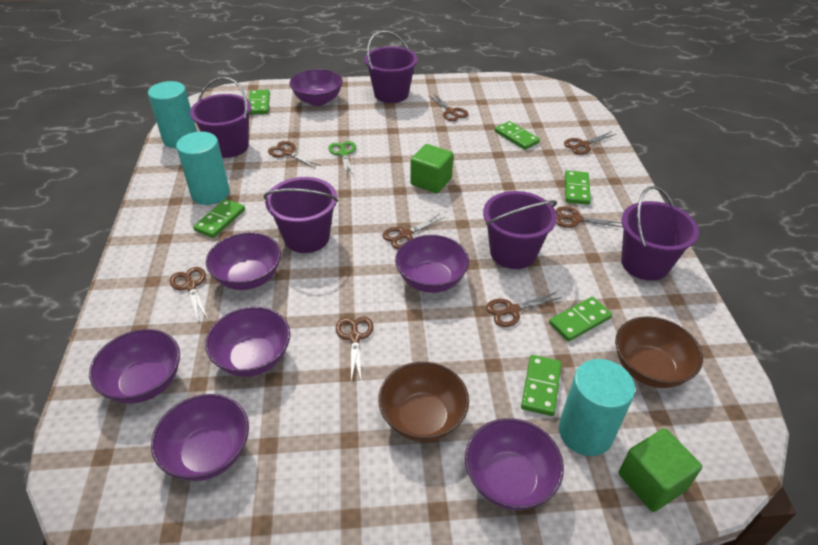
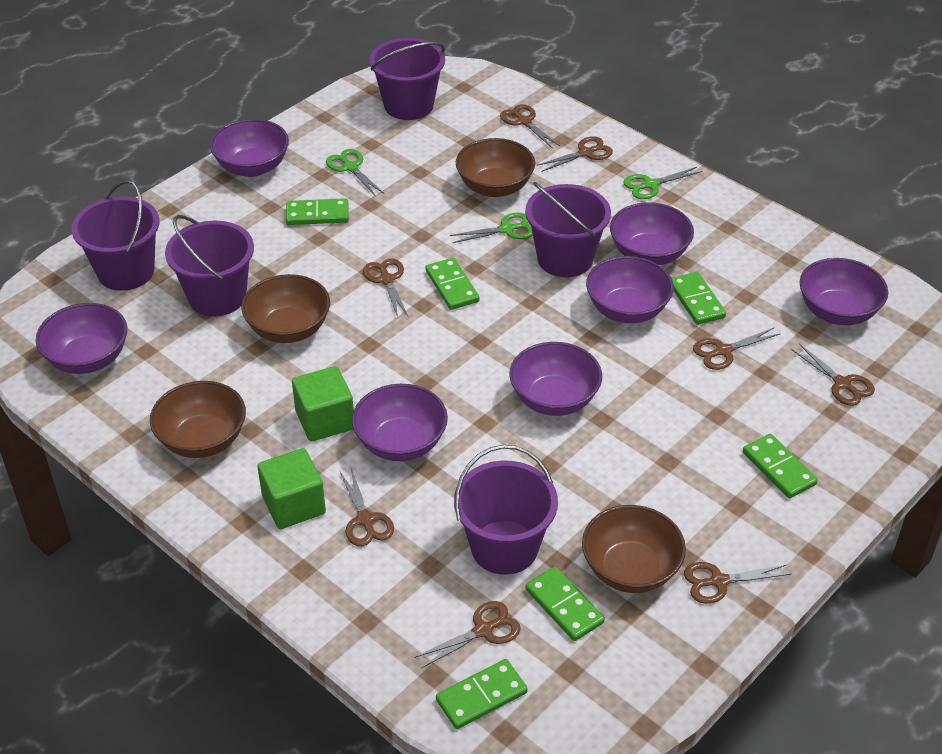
brown bowl: [378,362,469,442] [615,316,703,388] = 2 -> [150,381,246,458] [242,274,330,343] [456,138,535,197] [582,505,686,593] = 4
green scissors: [328,141,356,177] = 1 -> [326,149,384,196] [450,212,533,243] [623,167,702,199] = 3
turquoise cylinder: [148,81,197,148] [176,132,230,205] [559,359,635,456] = 3 -> none = 0

